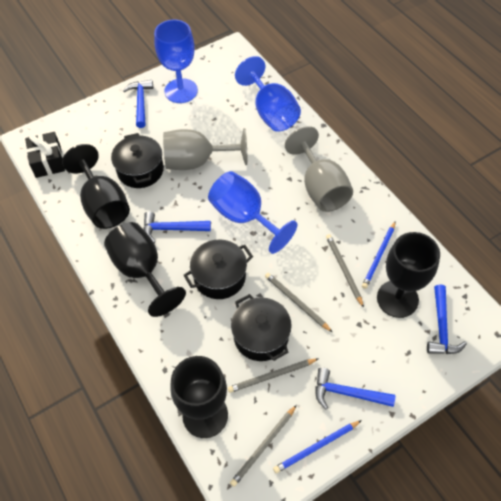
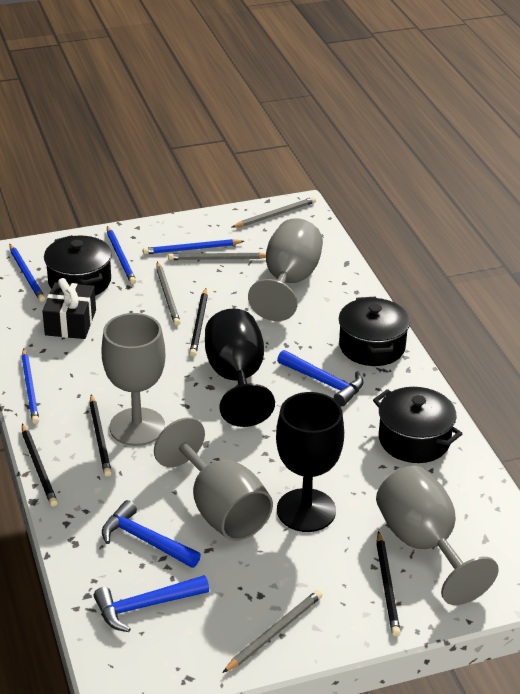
black goblet: [62,144,130,229] [104,222,186,317] [170,356,228,438] [377,232,440,318] = 4 -> [205,308,275,427] [276,392,344,532] = 2
black pencil: none = 0 -> [22,424,58,507] [89,394,112,477] [189,288,208,357] [376,531,401,636] = 4
blue goblet: [154,20,198,103] [208,171,298,254] [235,56,301,132] = 3 -> none = 0
blue hammer: [123,80,153,128] [143,212,211,243] [316,368,395,410] [427,284,467,354] = 4 -> [94,575,209,632] [102,500,201,568] [277,350,364,406] = 3
blue pencil: [273,420,362,473] [362,221,396,289] = 2 -> [9,244,45,302] [21,348,39,424] [107,226,136,284] [143,239,244,254] = 4
grey goblet: [163,128,247,170] [285,126,353,212] = 2 -> [102,313,165,446] [154,417,273,541] [248,218,323,321] [376,466,499,605] = 4

